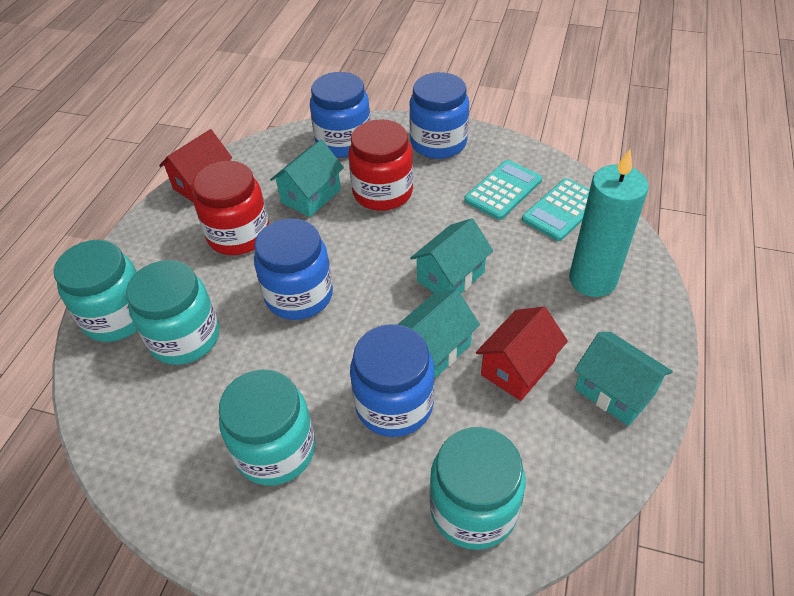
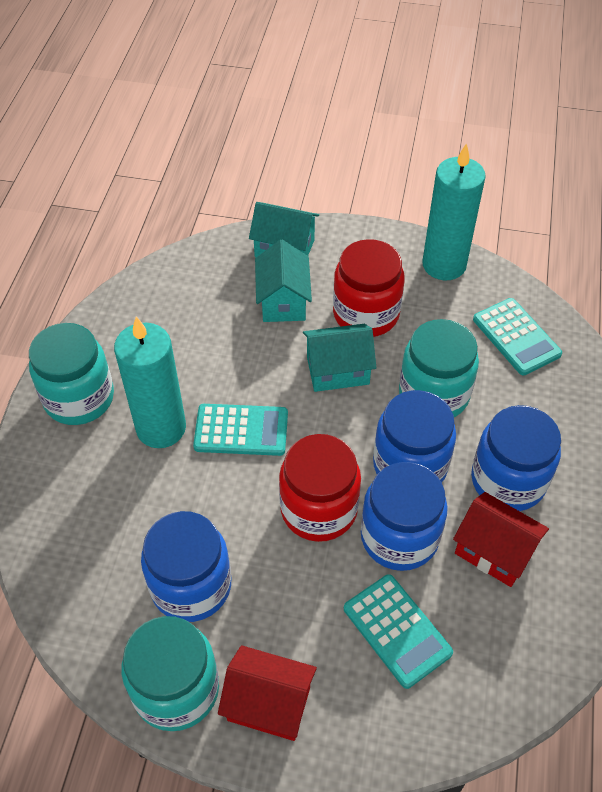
turquoise calculator: [464,160,542,220] [522,178,590,241] = 2 -> [193,404,288,456] [344,574,453,689] [473,298,562,375] = 3
turquoise candle: [569,149,649,297] = 1 -> [114,317,186,448] [422,143,486,280] = 2
turquoise house: [270,140,344,217] [397,290,480,379] [410,218,493,294] [574,332,673,426] = 4 -> [249,202,319,258] [255,239,312,322] [303,324,376,392] = 3
turquoise jar: [54,240,137,342] [126,260,219,365] [219,369,315,486] [429,427,526,550] = 4 -> [29,323,114,425] [121,616,219,731] [399,319,479,417] = 3

